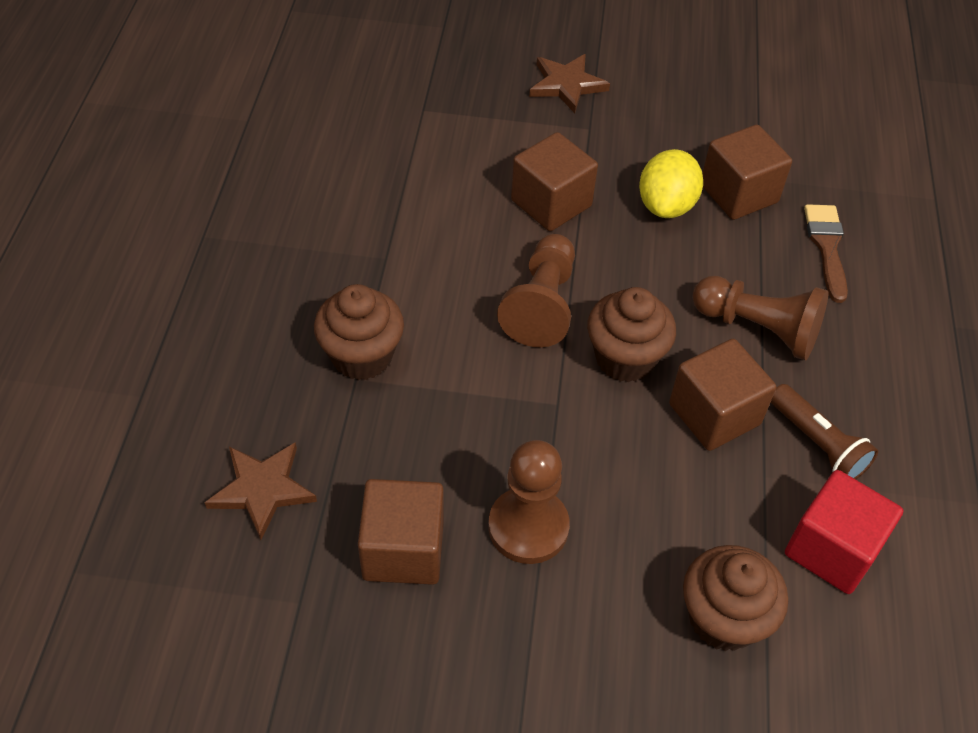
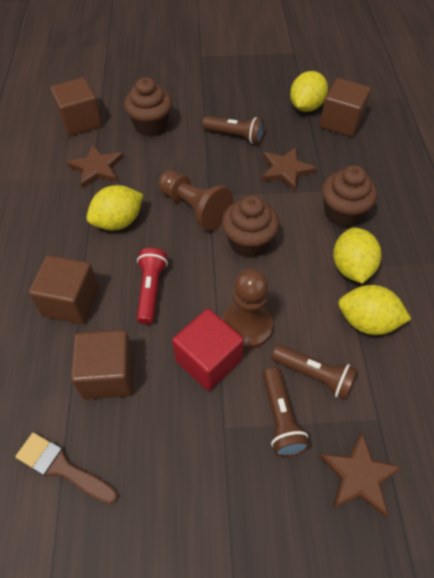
brown flashlight: [771,384,878,479] = 1 -> [202,116,264,144] [263,367,310,457] [271,344,358,400] = 3
brown pawn: [488,440,570,564] [497,234,575,347] [692,276,828,361] = 3 -> [158,170,233,231] [222,269,273,349] = 2
brown star: [204,442,317,540] [529,54,610,113] = 2 -> [67,144,124,188] [261,147,317,192] [319,432,403,518] = 3
red flashlight: none = 0 -> [137,248,168,324] = 1
yellow lemon: [639,149,703,218] = 1 -> [86,185,143,230] [290,71,328,112] [333,228,381,283] [338,285,411,335] = 4

